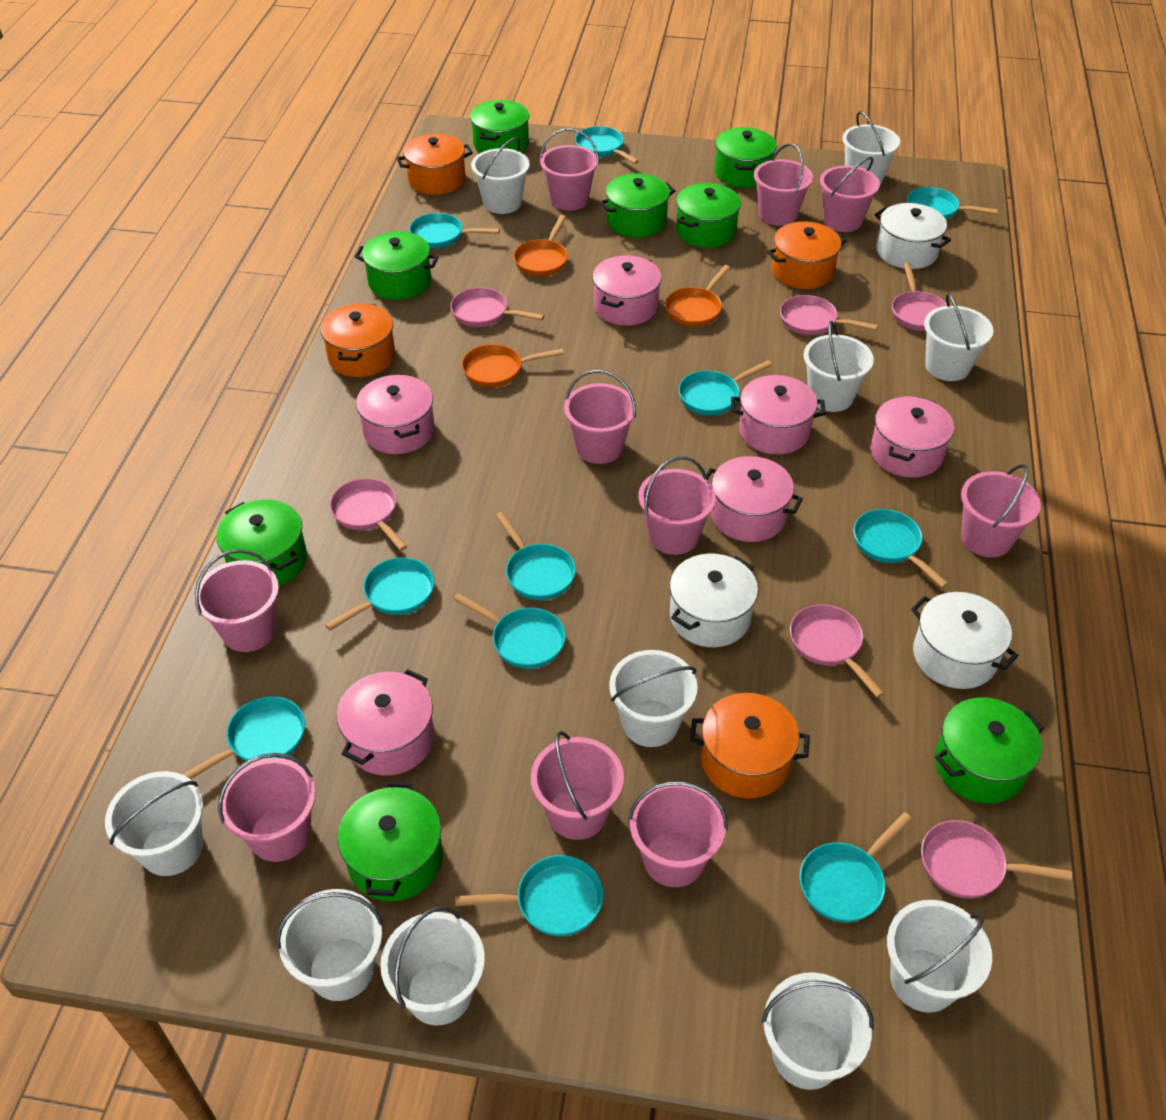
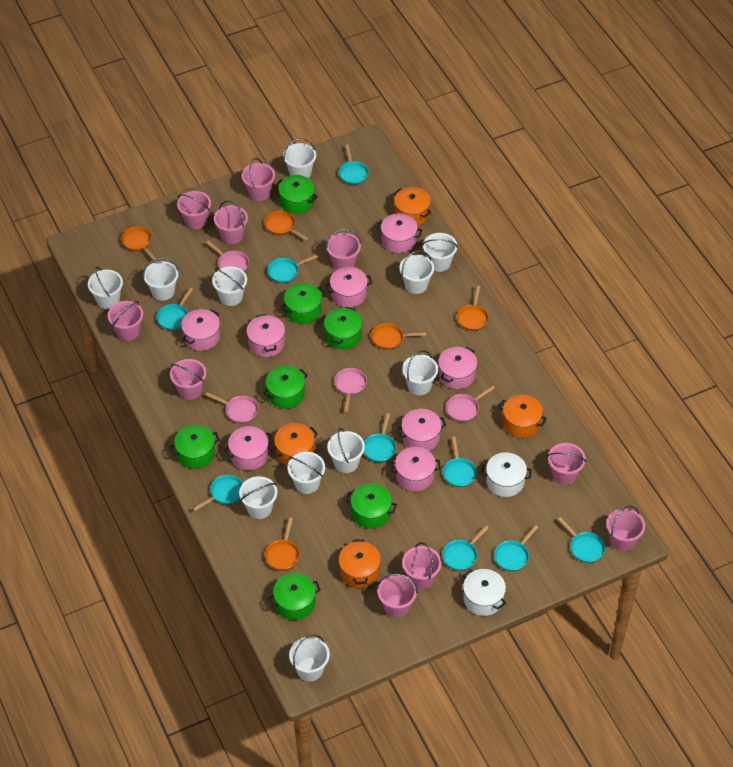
green pot: [216,499,307,586] [337,782,443,901] [355,231,439,300] [470,100,529,153] [599,173,675,237] [676,183,741,248] [715,127,777,188] [935,698,1044,804] = 8 -> [170,425,220,469] [263,366,308,409] [268,573,321,620] [276,175,318,214] [281,283,325,324] [324,307,363,350] [346,483,397,529] = 7
orange pan: [462,344,564,388] [514,215,568,276] [665,265,730,327] = 3 -> [121,226,156,261] [265,211,308,240] [265,518,300,571] [371,323,426,350] [457,286,489,331] = 5
pink pan: [330,478,407,551] [450,287,544,327] [780,295,878,335] [790,604,884,698] [892,263,947,331] [921,820,1072,899] = 6 -> [206,240,249,272] [206,392,259,423] [334,368,367,412] [446,385,495,422] = 4
pink pot: [336,669,435,776] [356,374,435,454] [592,255,662,326] [706,456,803,542] [731,375,826,454] [871,397,954,478] = 6 -> [181,309,220,351] [224,426,273,470] [246,314,285,357] [325,267,372,308] [376,213,422,253] [390,447,441,491] [397,409,446,451] [438,347,478,389] = 8
turquoise pan: [182,696,305,779] [325,557,434,631] [409,213,500,248] [454,593,566,669] [455,855,603,936] [495,512,576,600] [575,126,639,164] [678,360,772,415] [800,812,912,923] [853,509,949,588] [907,187,998,220] = 11 -> [157,287,193,330] [192,475,243,511] [267,254,318,283] [339,144,369,185] [364,413,396,462] [443,437,477,487] [443,525,489,571] [494,525,538,571] [558,517,605,563] = 9
white bucket: [105,771,203,876] [276,889,384,1001] [380,906,485,1025] [471,137,530,214] [609,650,698,747] [761,972,874,1090] [804,321,874,412] [842,111,900,184] [887,900,992,1013] [924,293,993,381] = 10 -> [88,267,123,309] [143,258,178,301] [212,266,247,306] [239,476,277,519] [283,138,316,178] [287,452,325,494] [289,635,330,681] [327,428,365,473] [399,250,434,294] [402,350,438,395] [422,233,458,272] = 11
white pot: [670,554,758,647] [875,203,951,269] [911,592,1018,689] = 3 -> [463,569,506,616] [481,453,532,497] = 2

